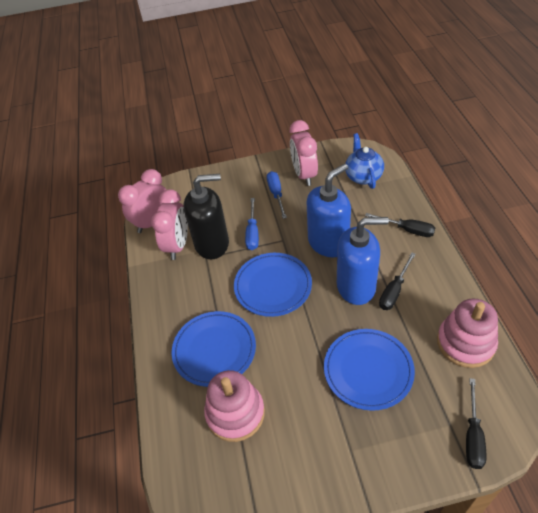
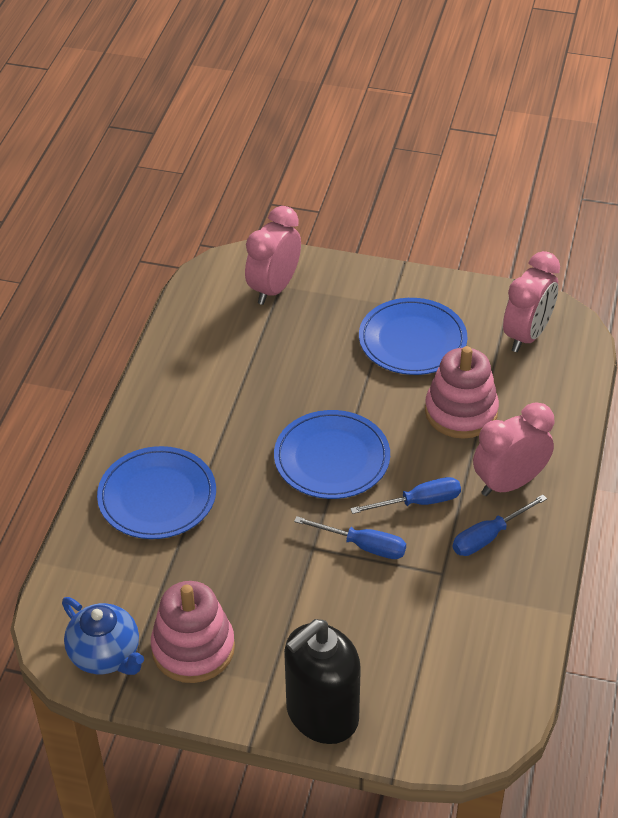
black screwdriver: [365,213,435,237] [379,252,416,310] [466,378,486,469] = 3 -> none = 0
blue screwdriver: [245,198,259,250] [267,171,287,219] = 2 -> [294,516,406,559] [350,477,461,514] [452,494,547,556] = 3
blue soap dispenser: [306,163,351,257] [337,217,389,305] = 2 -> none = 0

